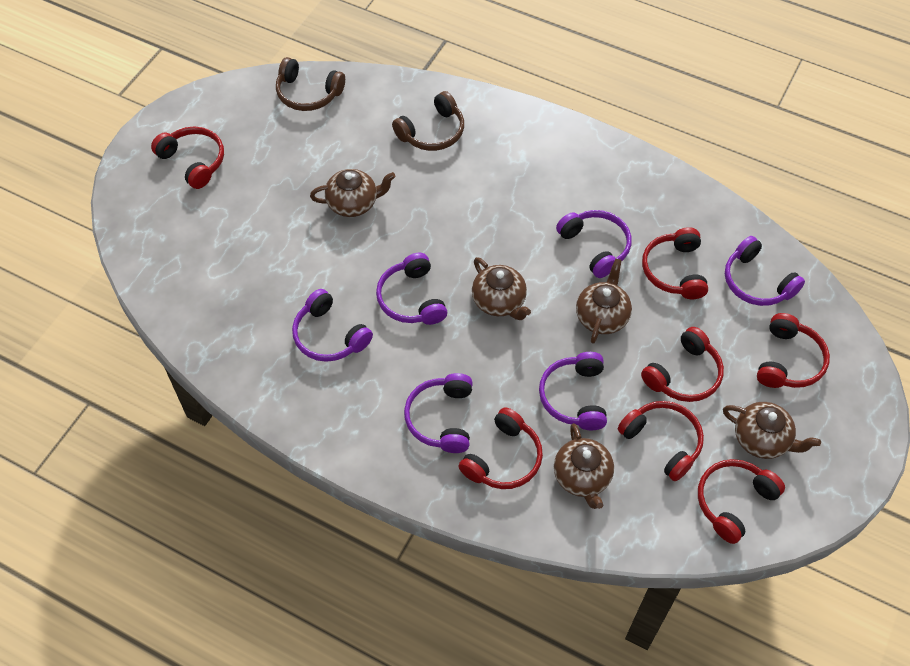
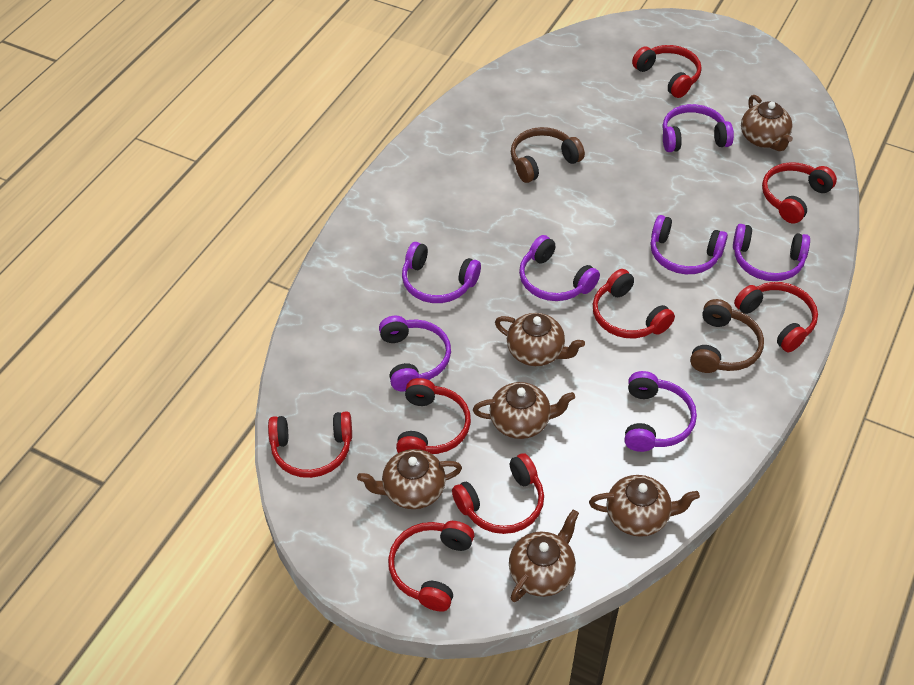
brown teapot: [310,169,396,217] [472,257,531,320] [554,423,614,509] [576,259,632,344] [723,402,821,459] = 5 -> [357,449,462,509] [473,382,575,439] [495,313,585,366] [509,510,579,602] [589,475,700,537] [741,95,793,151] = 6
purple headphones: [292,289,373,362] [376,253,447,325] [404,373,473,453] [539,352,607,430] [556,210,631,278] [725,236,805,306] = 6 -> [379,316,451,392] [402,242,481,303] [519,235,600,301] [625,371,697,452] [651,215,728,274] [662,104,734,152] [733,224,810,281] = 7
red headphones: [151,127,224,189] [458,407,543,489] [618,401,704,481] [641,327,724,402] [642,227,708,299] [698,459,785,544] [757,313,830,388] = 7 -> [268,412,352,478] [388,521,474,612] [396,378,471,454] [452,453,544,534] [593,269,675,338] [632,45,702,98] [734,282,818,352] [762,162,837,224] = 8

